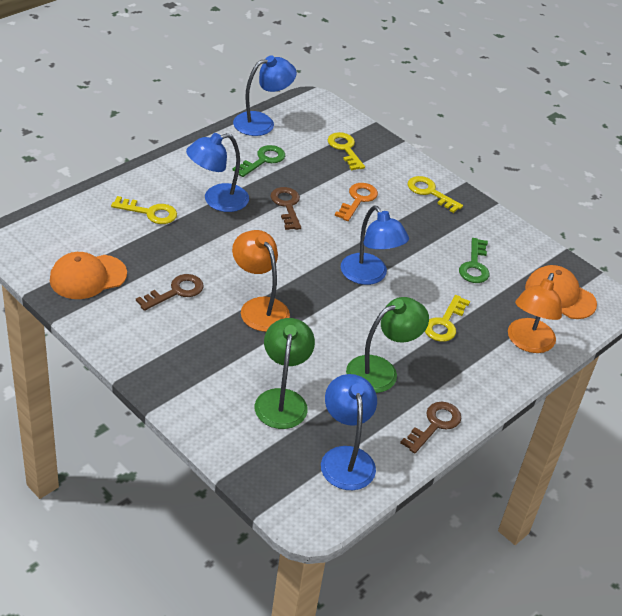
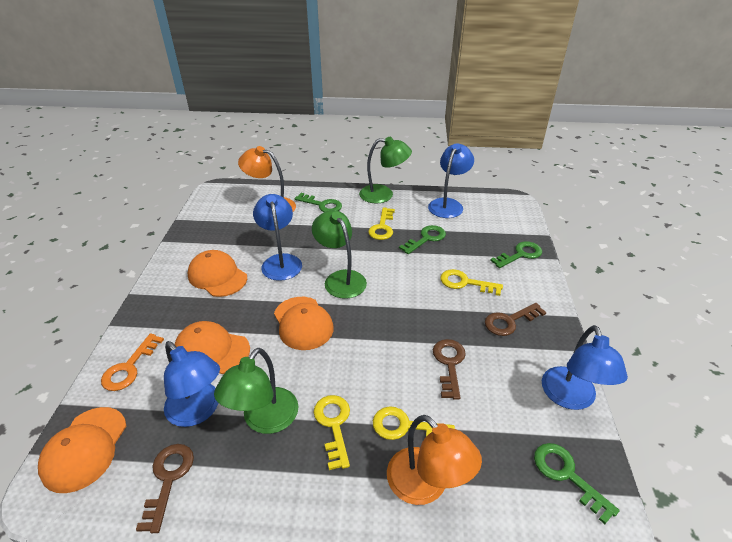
green key: [233,145,285,177] [459,238,489,283] = 2 -> [295,193,342,212] [399,225,446,254] [490,241,542,268] [534,443,620,524] = 4
green lamp: [255,318,315,429] [346,297,429,393] = 2 -> [214,348,298,434] [312,210,367,299] [359,137,412,203] = 3
orange cap: [50,252,127,299] [525,265,597,319] = 2 -> [38,407,126,493] [175,321,250,374] [187,250,247,297] [274,297,334,350] = 4

